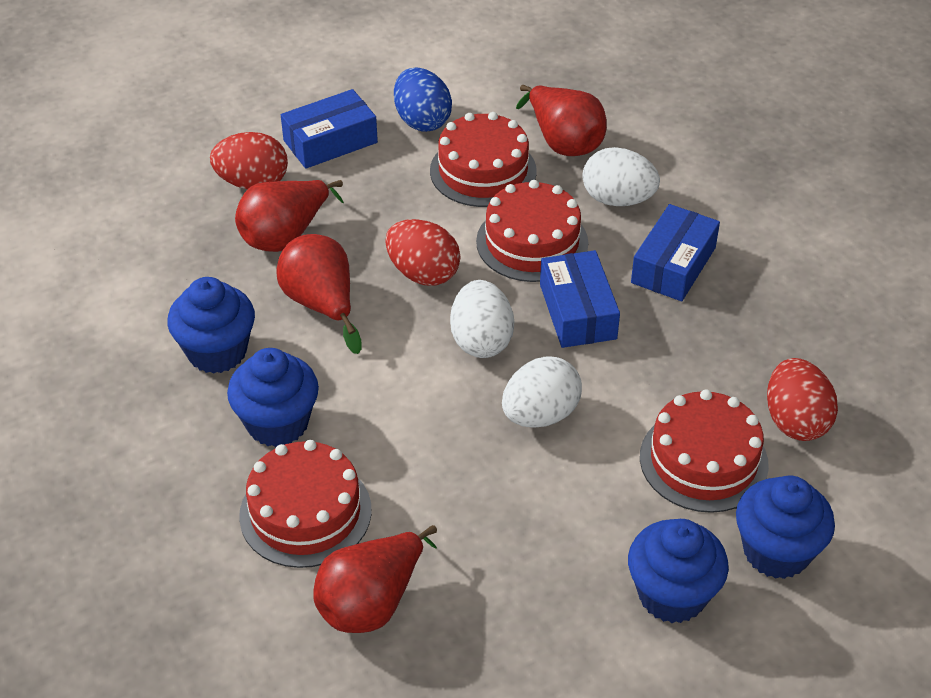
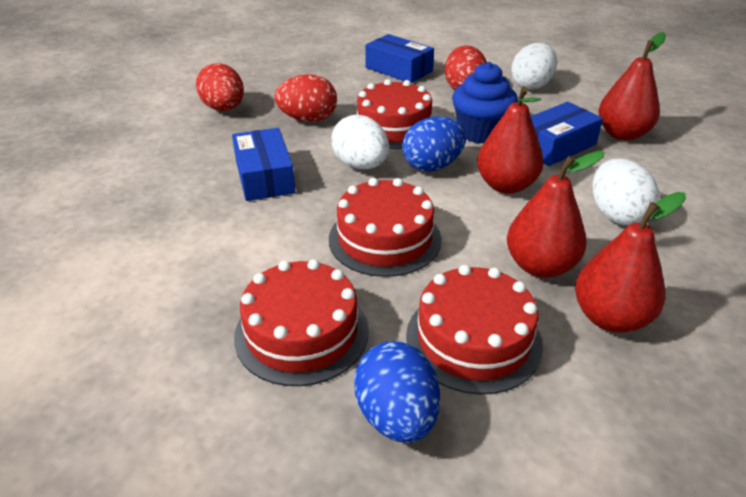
blue cupcake: [167,277,255,374] [227,348,319,447] [628,519,729,623] [736,475,835,579] = 4 -> [452,62,518,144] = 1
blue egg: [394,67,452,132] = 1 -> [354,341,440,443] [402,117,467,172] = 2

